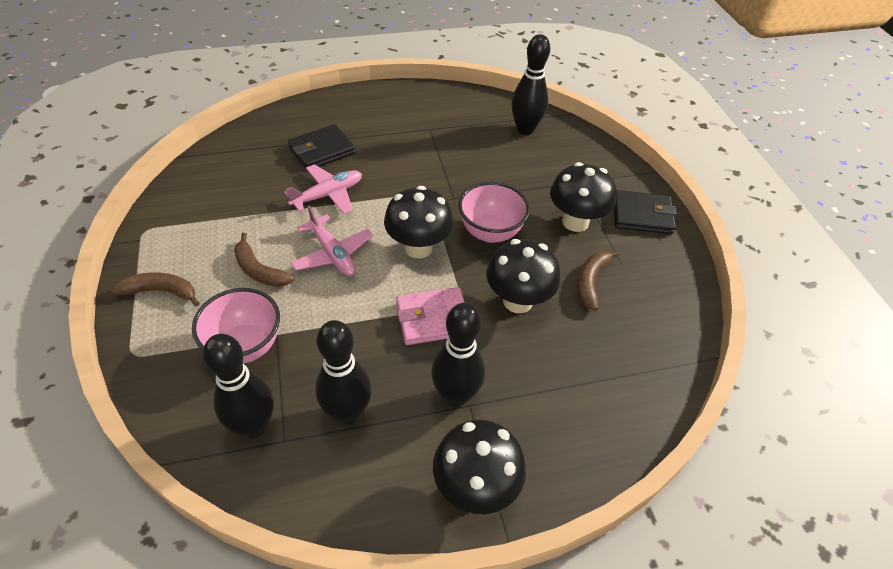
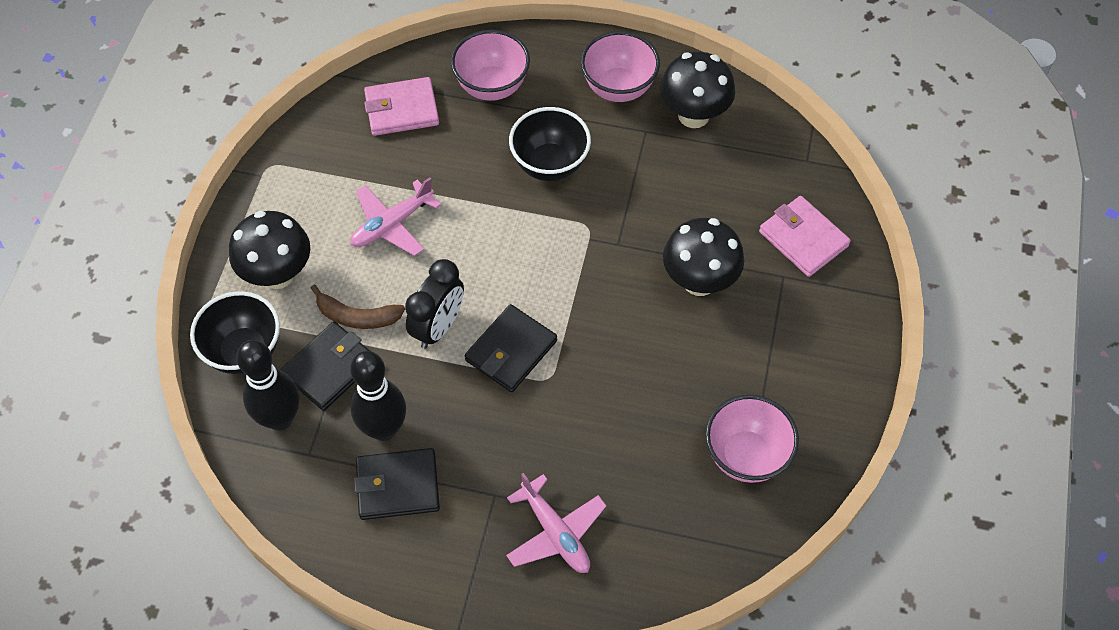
black bowl: none = 0 -> [190,291,280,374] [509,107,591,181] = 2
black bowling pin: [203,334,273,438] [315,320,372,425] [431,303,485,407] [511,34,550,135] = 4 -> [236,340,299,430] [350,351,406,441] = 2
black clock: none = 0 -> [405,259,464,349] = 1
black mushroom: [384,186,453,259] [433,420,526,514] [486,239,560,313] [550,162,616,232] = 4 -> [229,211,310,289] [660,52,735,128] [663,218,744,296] = 3
black wallet: [288,124,355,171] [614,190,677,234] = 2 -> [281,322,370,411] [354,448,440,520] [465,304,557,392] = 3
brown banana: [111,272,200,307] [234,233,295,287] [577,250,620,311] = 3 -> [311,285,405,329] = 1
pink bowl: [192,288,280,364] [458,182,530,243] = 2 -> [451,30,530,101] [581,31,660,102] [705,395,799,483] = 3
pink wallet: [396,287,465,345] = 1 -> [364,77,439,136] [759,196,851,277] = 2

